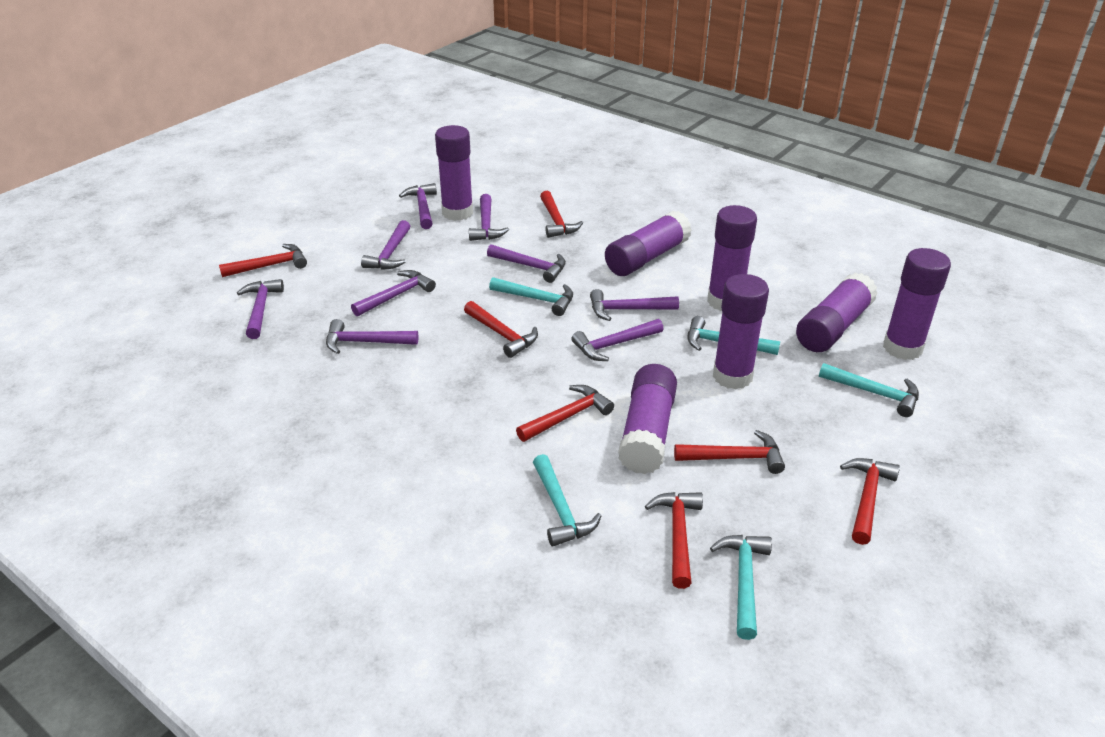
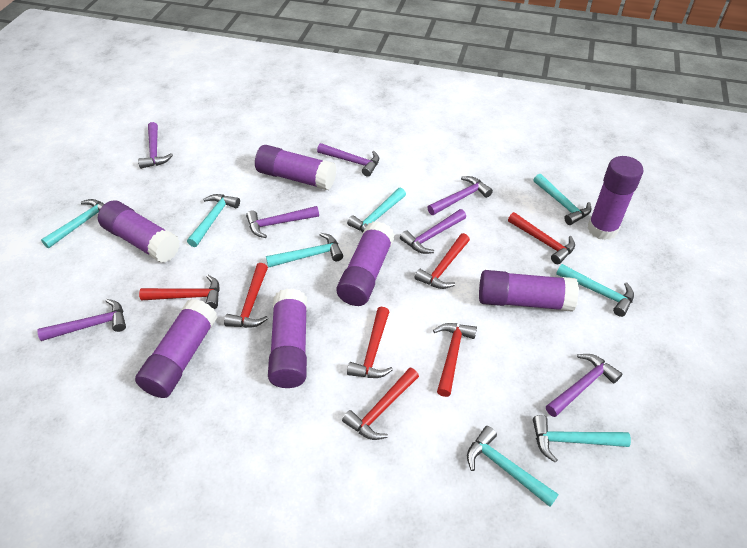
purple hammer: [237,279,284,339] [326,319,419,354] [351,270,436,316] [361,220,410,270] [399,183,437,229] [469,194,509,241] [487,244,566,283] [571,319,663,361] [590,289,679,321] = 9 -> [37,299,126,341] [138,122,173,169] [246,206,319,238] [317,143,379,177] [400,209,466,254] [427,176,493,215] [546,354,622,417] = 7
turquoise hammer: [489,277,573,316] [533,454,601,547] [688,316,780,355] [710,535,772,640] [819,363,919,417] = 5 -> [41,199,104,248] [187,194,240,247] [266,233,343,267] [347,188,406,233] [467,426,559,507] [533,415,631,463] [534,174,591,225] [556,264,634,317] = 8

